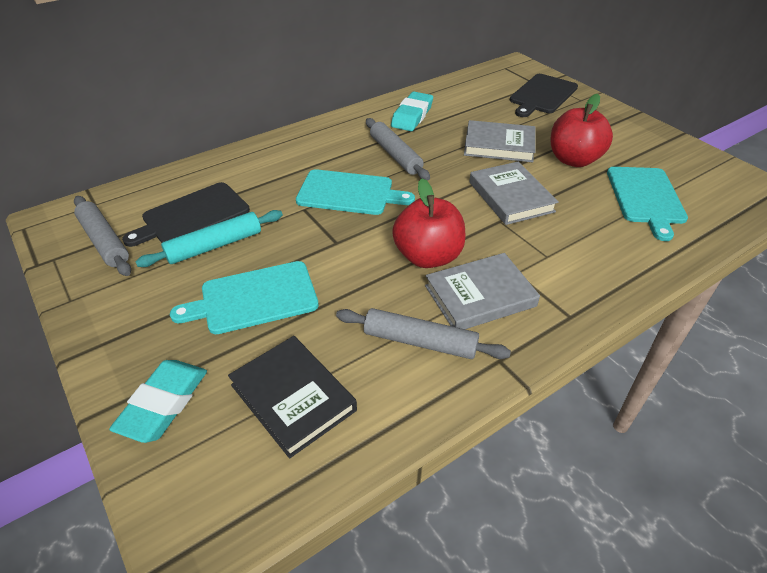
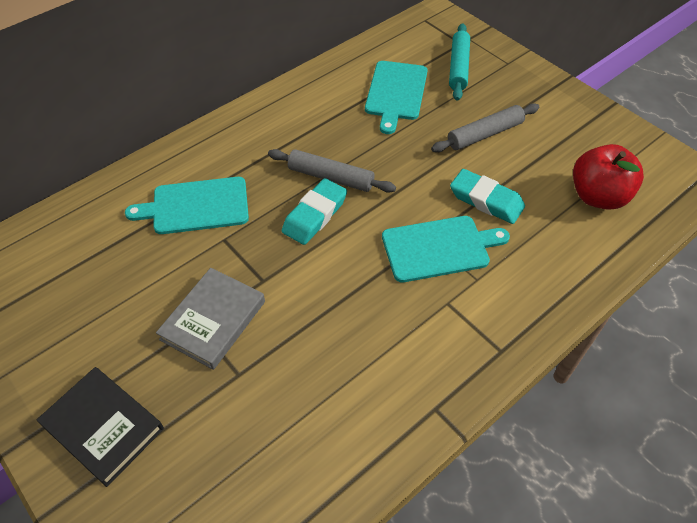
black cutting board: [122,182,250,247] [510,74,578,117] = 2 -> none = 0
grey book: [425,253,540,329] [464,120,536,162] [469,161,559,225] = 3 -> [156,268,265,370] = 1
grey rolling pin: [74,196,131,276] [336,308,511,359] [366,118,430,181] = 3 -> [268,149,396,193] [431,103,539,152] = 2
red apple: [392,178,466,268] [551,94,613,167] = 2 -> [573,144,644,210] = 1

